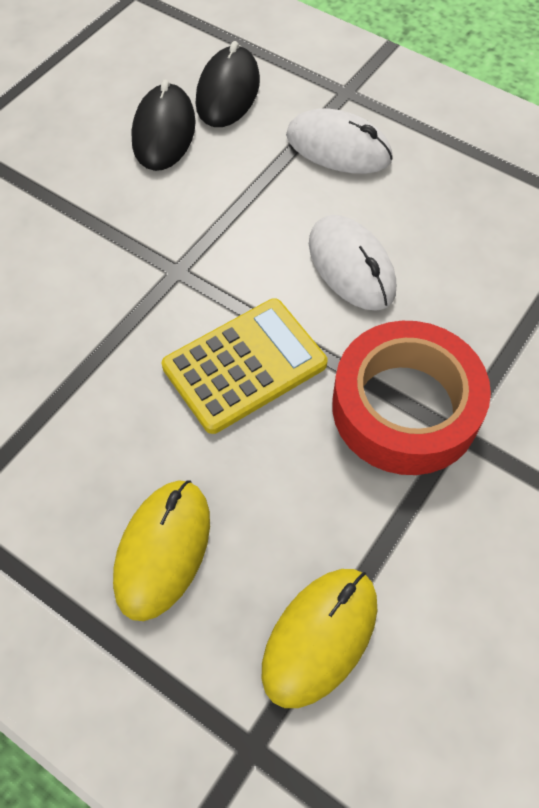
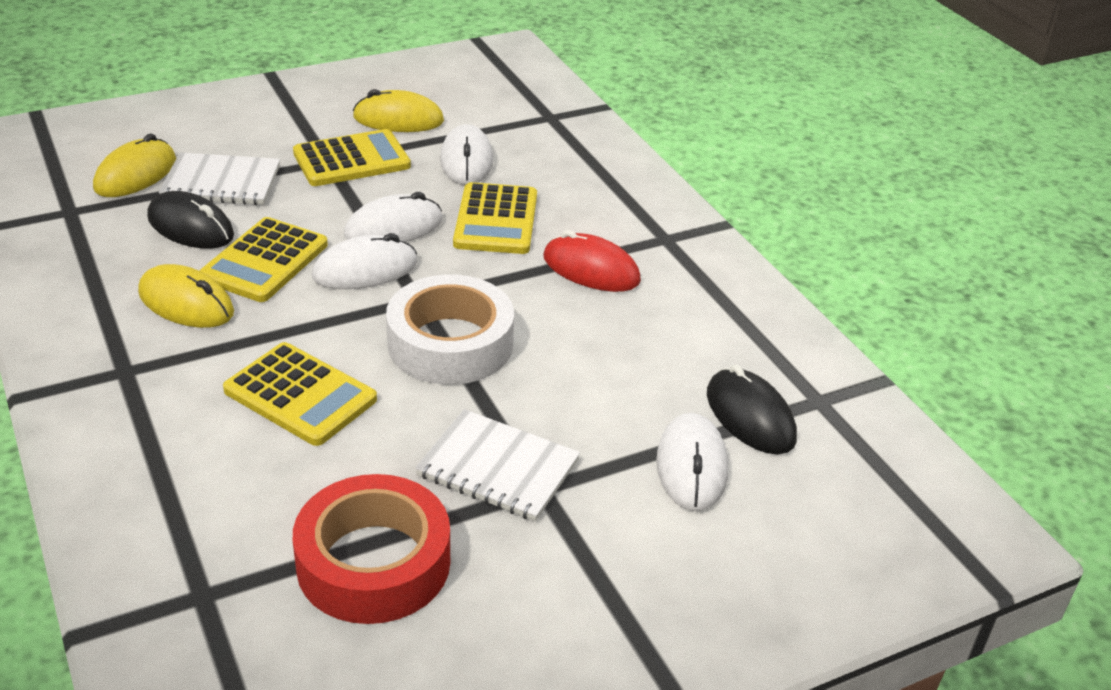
red mouse: none = 0 -> [543,230,641,292] = 1
white mouse: [286,108,393,174] [309,215,396,311] = 2 -> [312,233,418,289] [344,192,443,242] [440,124,494,185] [656,413,728,511] = 4
white notebook: none = 0 -> [159,152,280,205] [415,409,580,521] = 2
white tape: none = 0 -> [386,274,514,385] = 1
yellow calculator: [162,298,327,434] = 1 -> [199,217,328,302] [223,342,377,446] [293,129,411,186] [453,182,537,254] = 4
yellow mouse: [113,480,210,621] [262,569,377,708] = 2 -> [93,134,176,197] [138,264,234,328] [353,89,444,132] = 3

